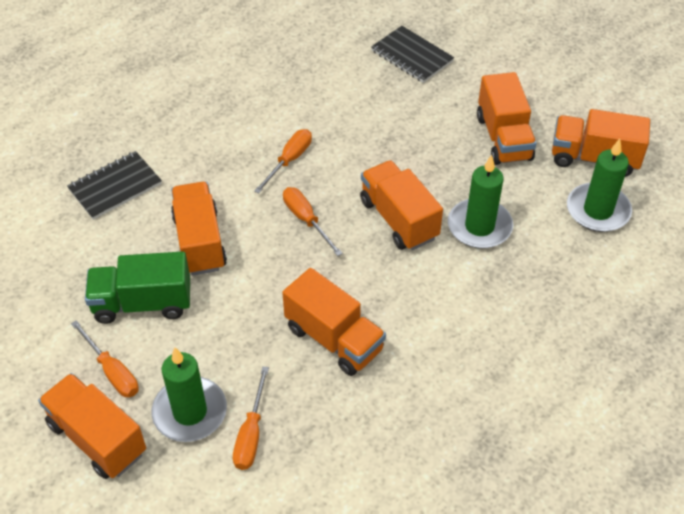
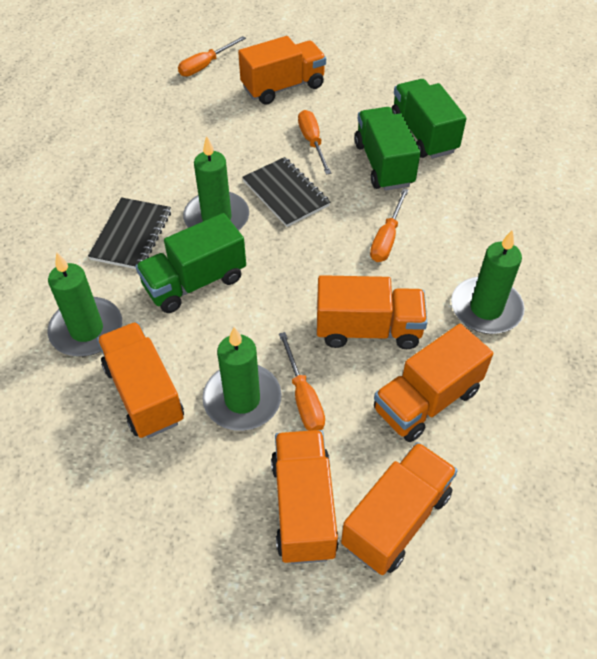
green candle: [152,348,227,442] [448,155,513,249] [567,139,632,232] = 3 -> [48,252,122,356] [183,136,249,231] [202,327,282,431] [451,229,525,334] = 4
green truck: [85,251,190,324] = 1 -> [135,213,246,313] [355,107,421,191] [391,79,467,159] = 3

